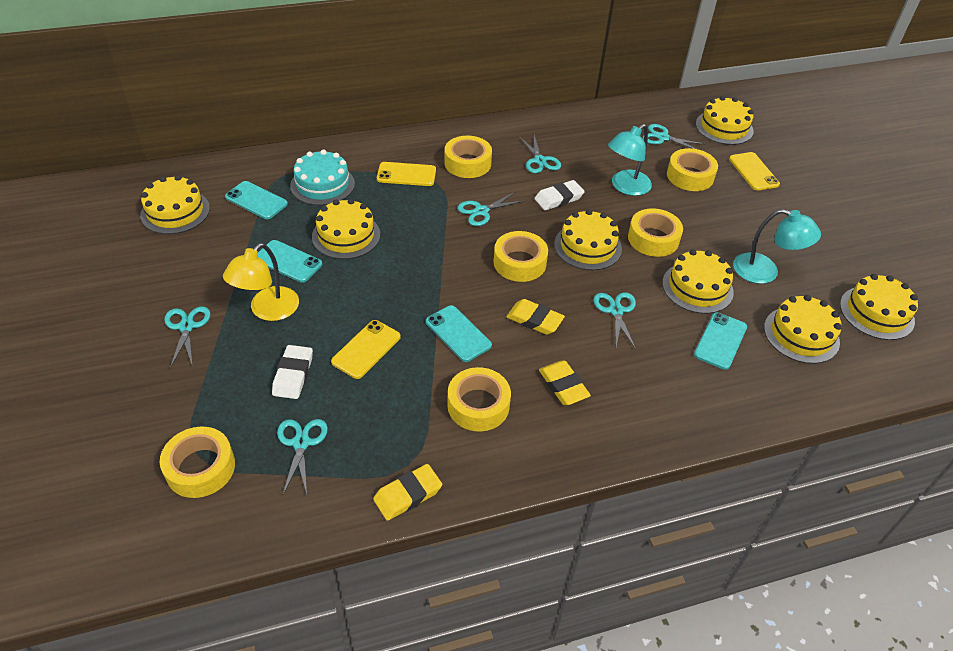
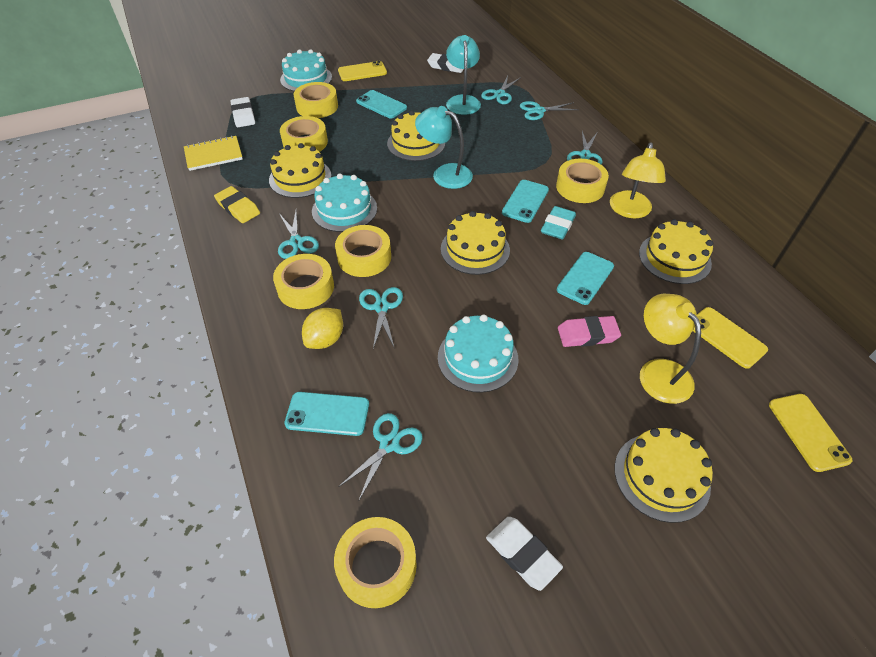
pink eraser: none = 0 -> [558,316,621,347] = 1
turquoise cake: [290,149,355,206] = 1 -> [280,49,332,91] [312,174,377,232] [438,314,518,393] = 3
turquoise eraser: none = 0 -> [541,206,576,239] = 1
white eraser: [272,345,313,399] [534,180,585,211] = 2 -> [230,97,255,127] [427,53,464,73] [486,517,563,591] = 3
yellow cake: [140,175,210,234] [312,199,380,259] [554,209,622,270] [662,249,734,314] [696,96,754,145] [764,295,842,364] [840,274,918,340] = 7 -> [269,143,331,198] [387,111,445,161] [441,211,510,275] [614,428,713,523] [639,219,713,284] = 5
yellow eraser: [373,464,442,521] [506,299,565,335] [539,361,591,405] = 3 -> [214,186,260,223] = 1
yellow lamp: [223,243,299,321] = 1 -> [610,143,666,218] [640,294,701,404] = 2
yellow lemon: none = 0 -> [302,308,343,349] = 1
yellow notebook: none = 0 -> [184,135,243,171] = 1

